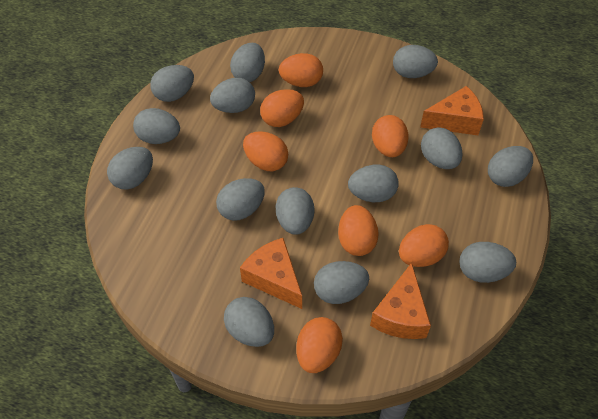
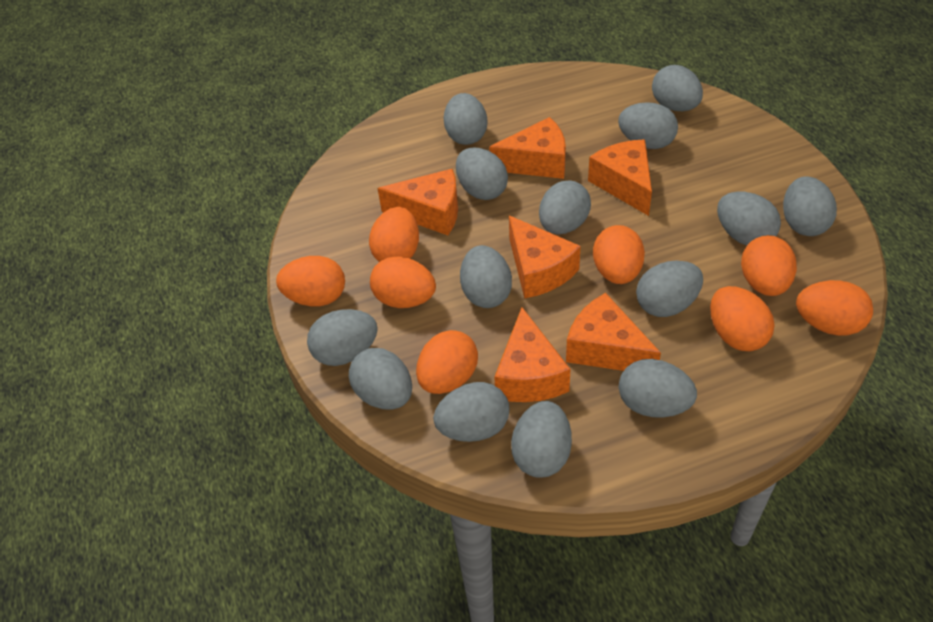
orange cheese: [240,238,302,309] [370,263,431,339] [420,86,484,135] = 3 -> [378,169,458,235] [489,117,566,179] [494,307,570,402] [509,216,581,299] [566,293,661,371] [588,139,652,216] = 6
orange egg: [243,131,288,171] [260,89,304,127] [279,53,323,87] [296,317,343,373] [338,205,379,256] [372,115,408,157] [399,224,449,267] = 7 -> [276,256,345,306] [369,207,419,262] [370,256,436,308] [416,330,478,394] [593,225,645,284] [710,286,775,351] [741,235,797,296] [796,280,873,336] = 8

